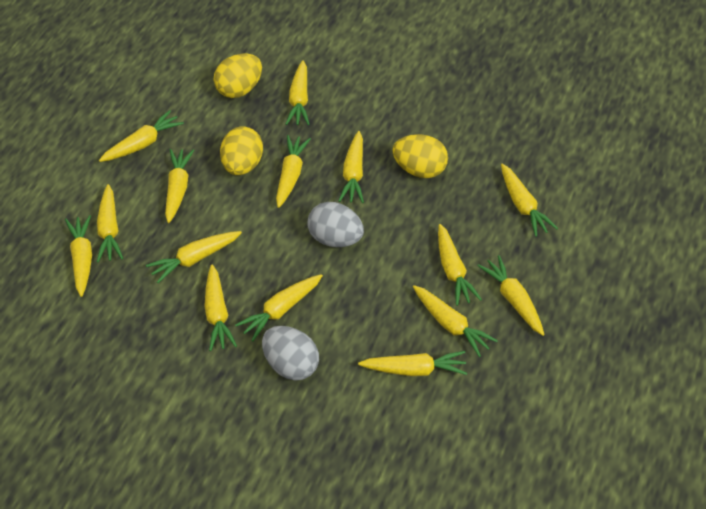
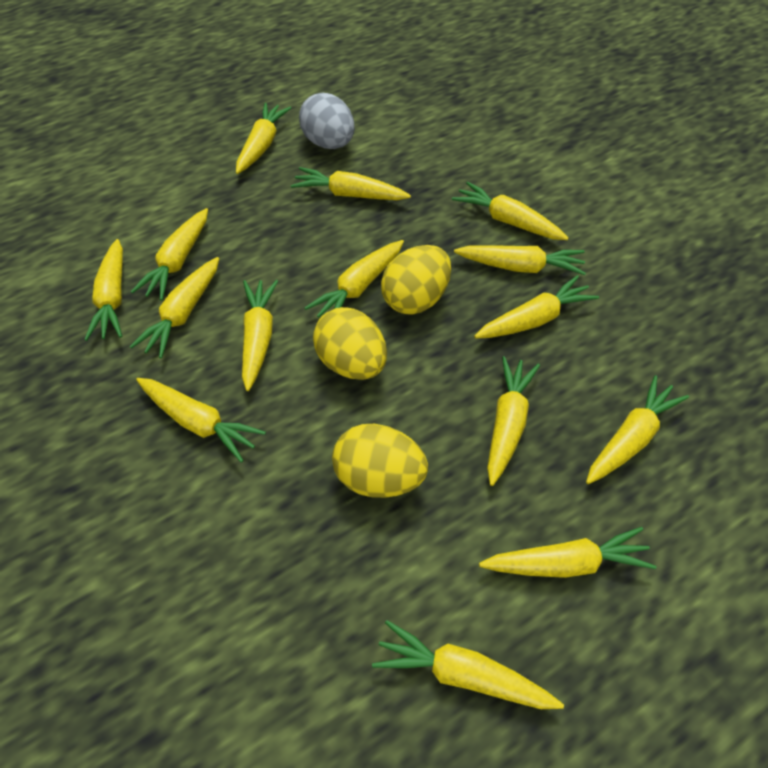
grey egg: [262,326,319,381] [307,202,364,247] = 2 -> [299,93,355,149] = 1

